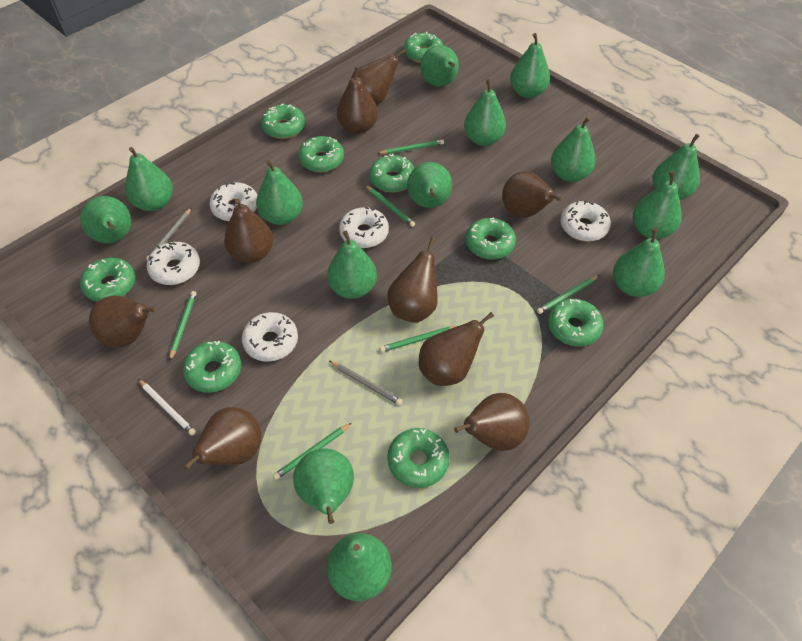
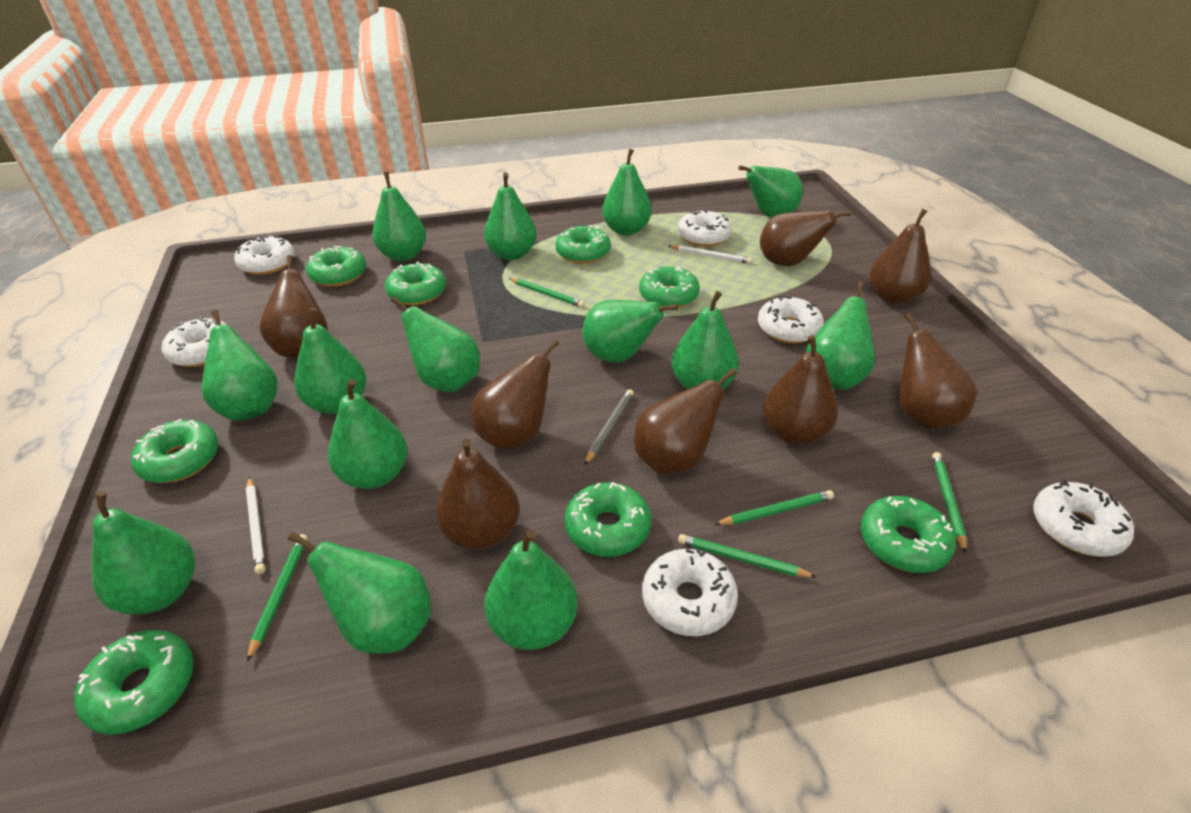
brown pear: [89,296,157,348] [184,407,261,470] [224,199,273,263] [337,67,378,134] [351,49,406,105] [388,238,438,323] [419,312,494,386] [454,393,530,451] [502,172,562,218] = 9 -> [260,255,328,358] [436,439,520,550] [472,339,559,450] [634,368,737,475] [760,210,851,266] [763,335,838,445] [870,209,931,304] [899,313,977,429] = 8
green donut: [80,258,135,302] [183,341,241,393] [261,104,305,139] [298,136,344,172] [369,154,414,192] [387,428,450,488] [404,32,443,63] [466,217,516,260] [548,299,604,347] = 9 -> [74,630,194,735] [131,419,218,483] [306,246,366,287] [385,261,446,305] [555,225,611,264] [564,482,651,557] [639,266,700,308] [861,496,956,573] = 8
green pencil: [169,291,197,361] [273,423,352,480] [365,185,415,227] [377,139,444,154] [380,326,457,352] [537,275,599,314] = 6 -> [247,534,307,662] [509,278,585,308] [678,534,816,578] [714,490,834,525] [932,452,967,554] = 5
grey pencil: [146,207,192,260] [329,361,402,405] = 2 -> [584,389,634,465] = 1
white donut: [147,242,200,285] [209,182,257,221] [242,312,298,362] [339,207,389,248] [561,201,611,242] = 5 -> [162,317,227,367] [234,236,295,275] [642,549,738,636] [678,210,732,247] [758,296,824,343] [1033,481,1134,557] = 6
white pencil: [138,379,196,435] = 1 -> [246,477,265,574] [669,245,752,264] = 2

